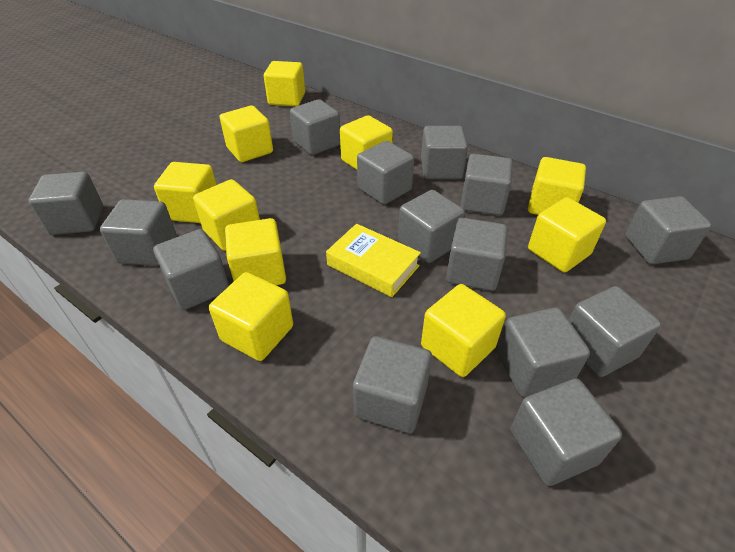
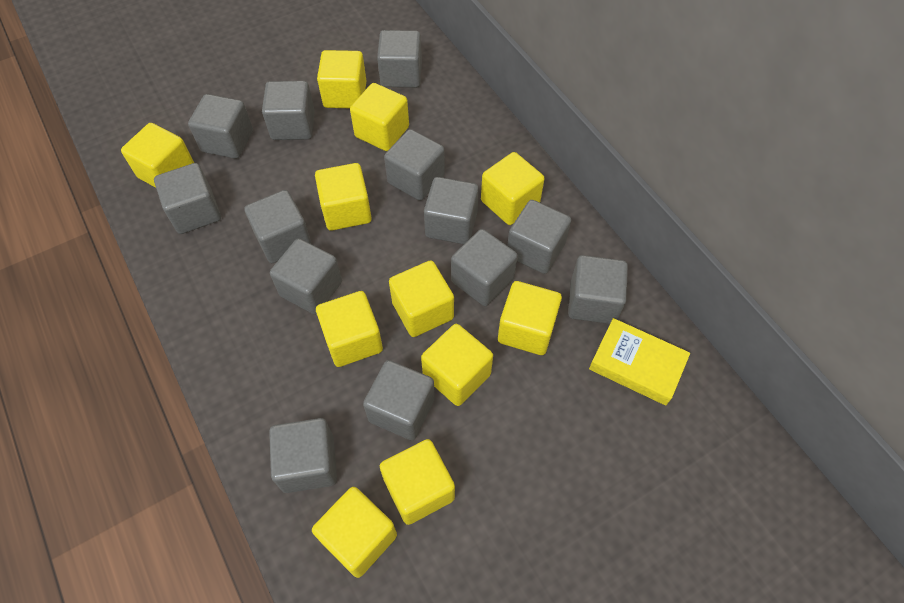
grey cube: [29,172,103,235] [100,199,177,266] [153,229,229,310] [290,99,340,155] [353,336,432,433] [357,141,414,205] [398,190,465,263] [421,126,468,179] [446,218,508,291] [460,154,513,216] [497,307,590,397] [511,379,622,486] [569,286,661,377] [625,196,711,264] = 14 -> [154,163,221,234] [188,94,253,159] [244,190,312,263] [262,81,315,140] [269,418,337,493] [270,238,342,315] [363,360,435,440] [377,30,422,88] [384,129,445,201] [424,177,479,244] [451,229,518,306] [507,200,571,274] [568,255,628,324] = 13
yellow cube: [154,162,217,223] [193,179,260,251] [209,272,293,361] [220,106,273,162] [225,218,286,285] [264,61,305,106] [340,115,393,170] [421,284,506,377] [528,157,586,215] [528,197,606,272] = 10 -> [121,123,194,188] [312,487,397,578] [315,163,372,231] [316,291,383,367] [317,50,366,108] [350,83,409,151] [380,439,455,525] [389,260,454,337] [421,324,493,406] [481,152,545,225] [498,281,562,355] = 11

